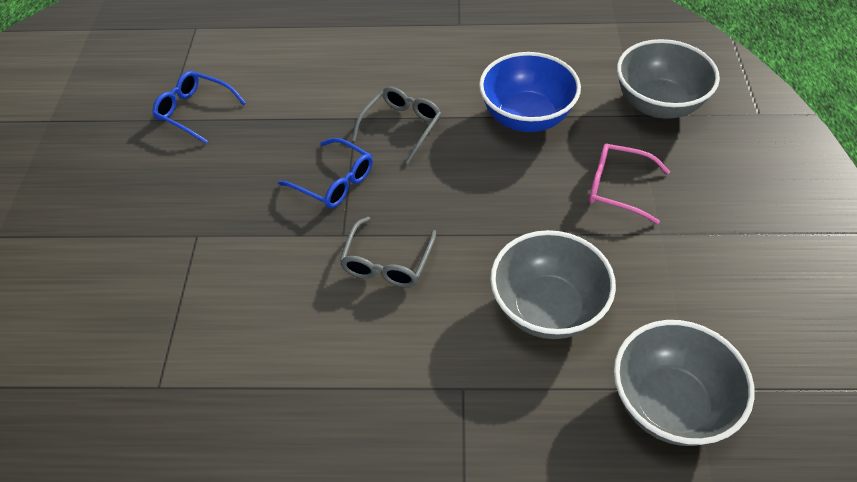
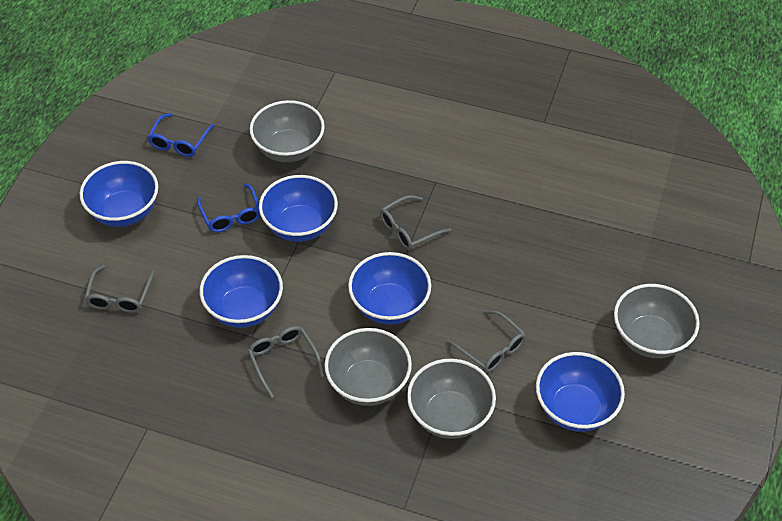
blue bowl: [479,52,581,132] = 1 -> [80,161,158,227] [200,255,283,328] [259,175,338,242] [348,252,431,325] [536,352,625,432] = 5
grey bowl: [490,230,616,339] [614,320,755,446] [617,39,720,119] = 3 -> [250,100,325,162] [324,328,412,406] [407,359,496,439] [614,284,700,358] = 4
grey glasses: [340,217,436,287] [351,87,442,164] = 2 -> [84,265,155,313] [248,326,324,398] [380,195,451,250] [447,310,526,373] = 4
pink glasses: [589,144,670,224] = 1 -> none = 0

